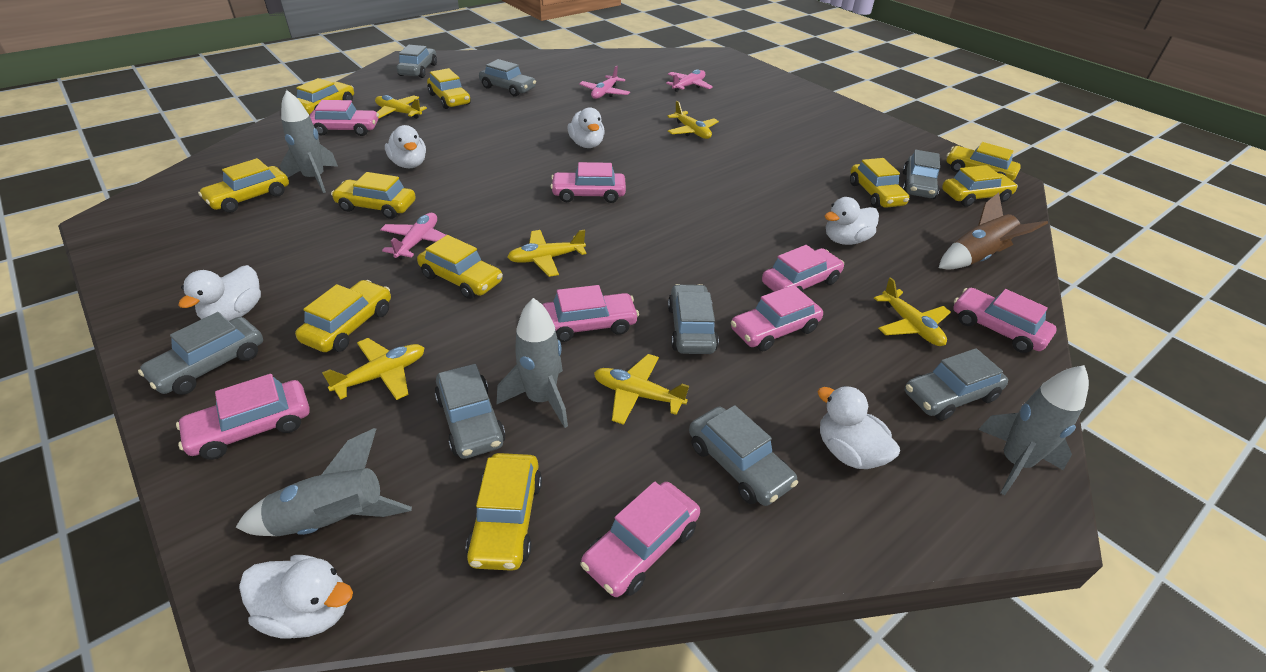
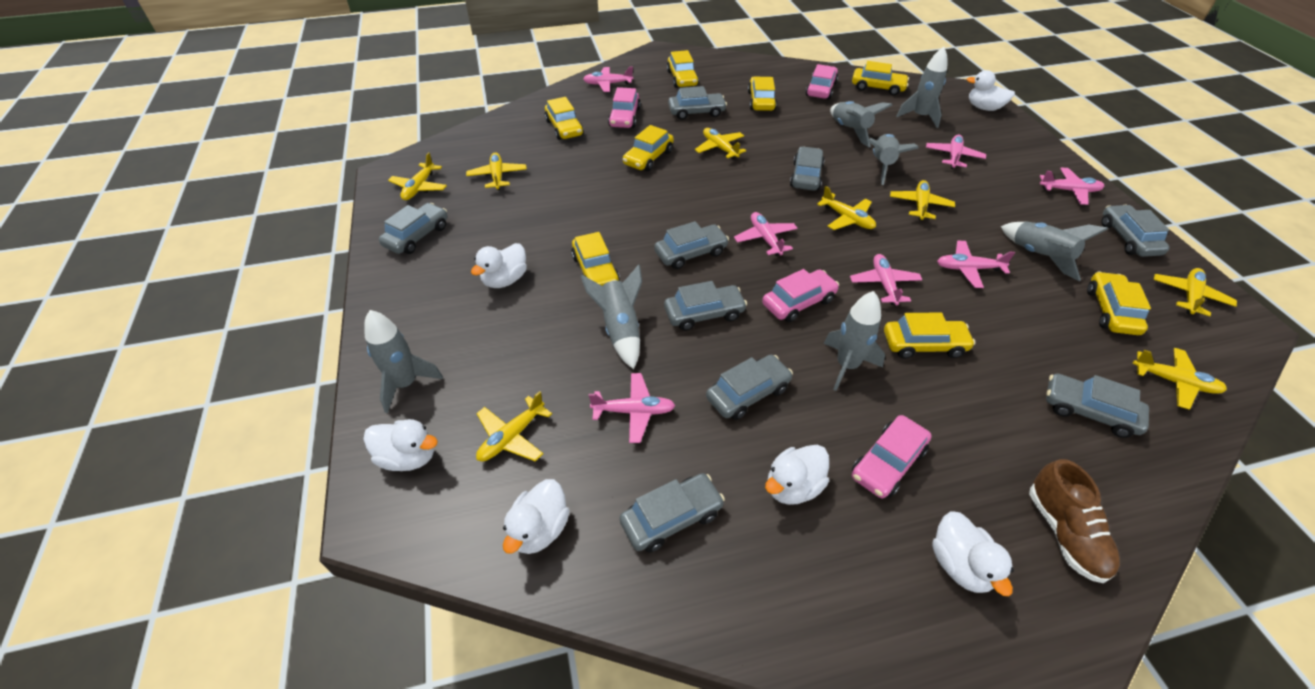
brown rocket: [939,192,1048,269] = 1 -> none = 0
brown shoe: none = 0 -> [1029,459,1120,583] = 1
grey car: [138,312,263,395] [396,45,437,78] [435,364,505,459] [479,59,536,97] [668,284,719,354] [689,405,798,506] [902,150,940,199] [905,348,1008,421] = 8 -> [379,203,448,254] [619,473,725,553] [654,221,729,269] [664,281,747,331] [668,86,727,120] [706,355,793,420] [790,146,825,191] [1046,374,1149,438] [1101,205,1170,257] = 9
grey rocket: [236,428,412,536] [280,90,338,193] [497,298,568,428] [978,365,1089,495] = 4 -> [364,310,443,413] [581,264,642,369] [823,291,885,391] [830,101,892,147] [868,134,919,185] [896,47,947,128] [1001,222,1108,281] = 7
pink car: [176,374,310,460] [309,100,379,136] [542,285,639,342] [550,162,626,203] [580,482,700,597] [731,285,823,351] [762,245,844,292] [953,288,1057,353] = 8 -> [608,87,641,128] [762,269,839,322] [806,64,838,100] [852,415,932,498] = 4
pink plane: [380,213,446,260] [579,66,630,99] [666,69,713,92] = 3 -> [583,67,633,92] [589,373,675,443] [734,212,798,256] [850,254,922,306] [926,135,986,169] [937,241,1015,288] [1040,168,1104,205] = 7
yellow car: [198,158,289,213] [295,280,391,352] [296,78,354,115] [331,172,416,219] [417,235,503,299] [427,68,471,109] [466,453,542,571] [850,158,909,208] [942,165,1018,207] [947,142,1021,181] = 10 -> [545,97,584,140] [571,232,620,286] [623,125,674,171] [667,50,699,88] [748,77,777,111] [852,61,909,95] [884,313,975,359] [1087,271,1151,335] = 8
yellow plane: [322,338,424,400] [375,95,427,119] [508,230,587,277] [594,354,689,425] [667,101,719,139] [874,277,951,346] = 6 -> [388,152,447,200] [466,152,527,190] [476,391,552,461] [695,128,746,159] [817,186,876,230] [890,180,955,221] [1133,348,1227,410] [1154,268,1237,316] = 8

